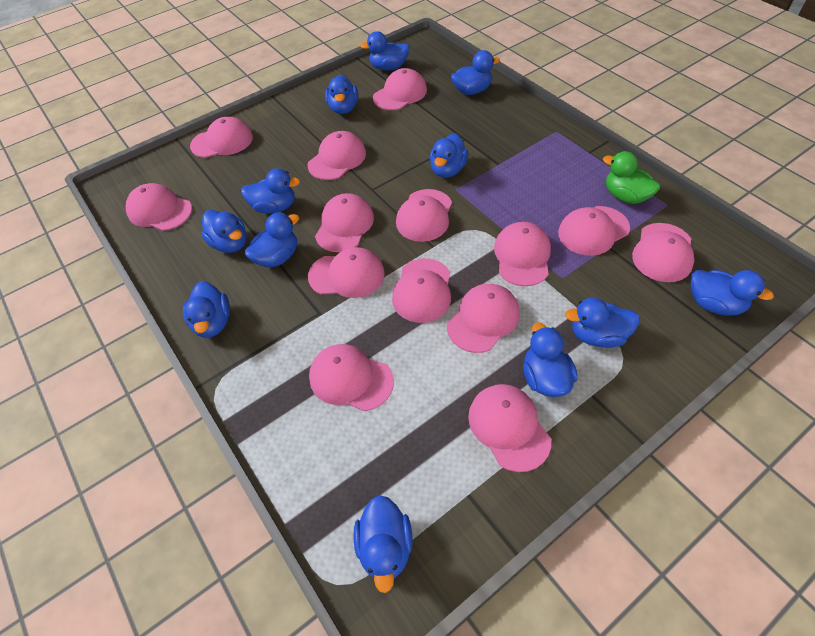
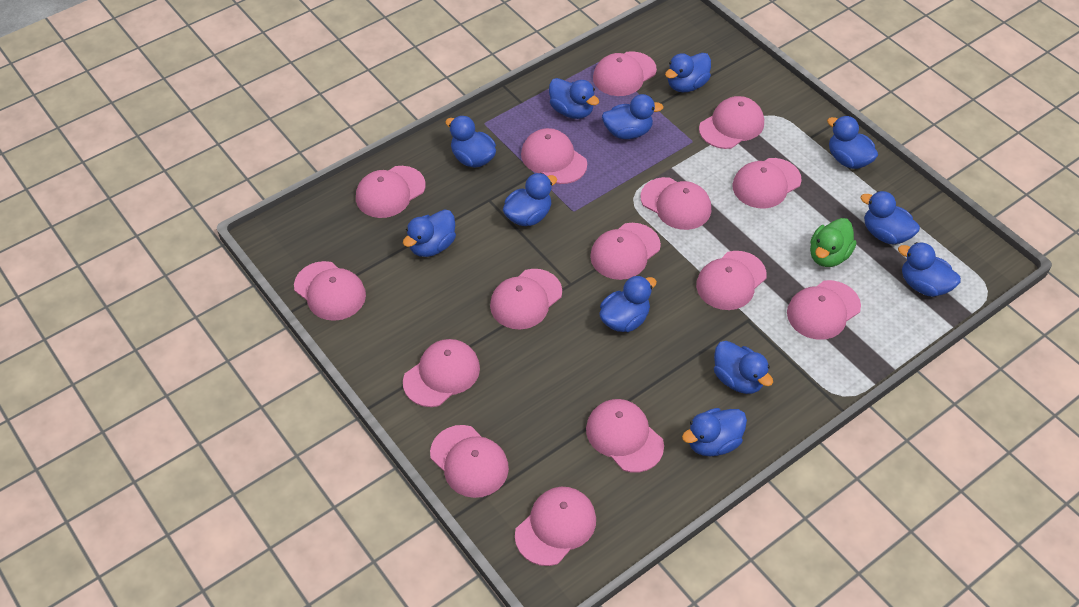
pink cap: [126,183,192,231] [190,117,253,158] [307,131,366,180] [308,247,385,298] [309,344,394,411] [315,193,374,252] [373,68,427,110] [392,259,451,323] [396,189,452,242] [447,284,520,353] [468,384,551,472] [494,222,551,286] [558,206,630,256] [632,223,694,282] = 14 -> [294,261,366,321] [356,166,425,218] [403,339,480,407] [430,425,509,498] [490,269,562,330] [515,487,596,566] [521,128,587,184] [586,399,664,473] [590,223,661,280] [593,51,657,96] [640,177,711,230] [696,251,767,310] [699,96,764,149] [732,158,802,208] [787,280,861,340] = 15

